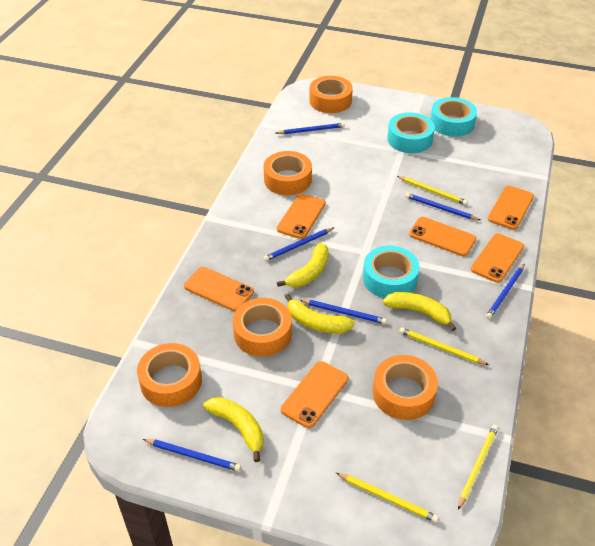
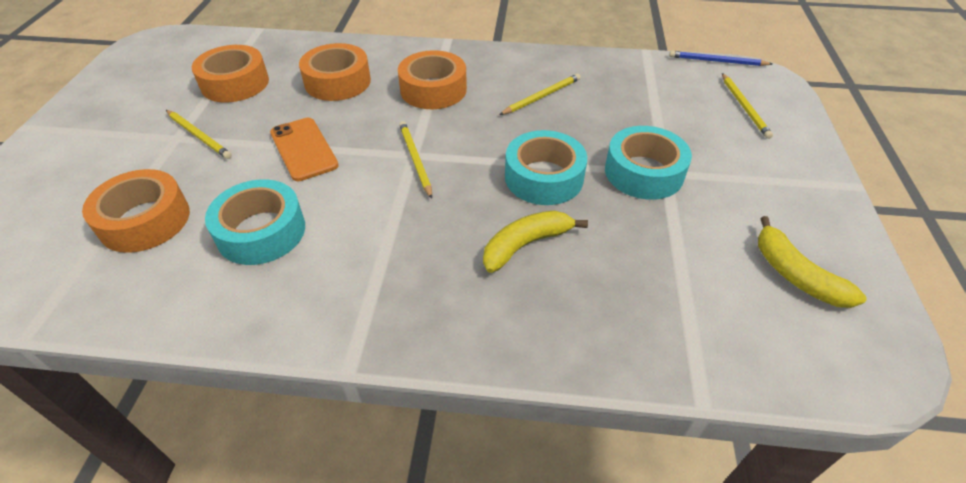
blue pencil: [143,439,241,471] [264,227,335,261] [276,123,345,134] [300,299,387,324] [405,193,480,220] [486,263,525,319] = 6 -> [669,51,772,66] = 1
orange phone: [184,267,254,311] [277,194,326,239] [281,361,348,428] [409,217,476,256] [471,233,524,283] [488,186,534,230] = 6 -> [270,118,339,181] = 1
orange tape: [137,343,202,407] [233,298,292,357] [264,151,312,195] [309,76,353,113] [373,355,438,420] = 5 -> [82,169,190,253] [192,45,269,103] [299,43,371,101] [398,50,467,109] = 4
yellow banana: [203,397,264,462] [277,243,329,287] [285,294,355,334] [383,292,456,331] = 4 -> [483,210,588,273] [758,216,867,308] = 2

